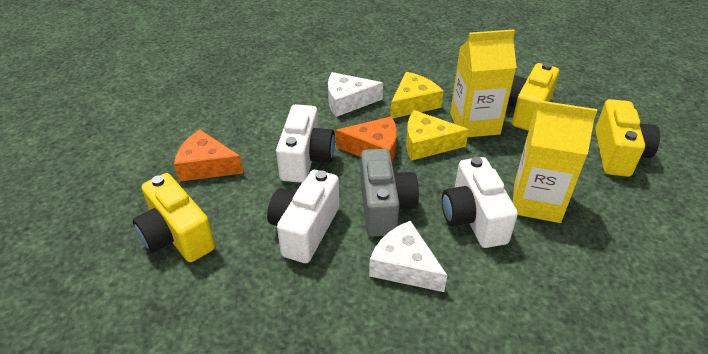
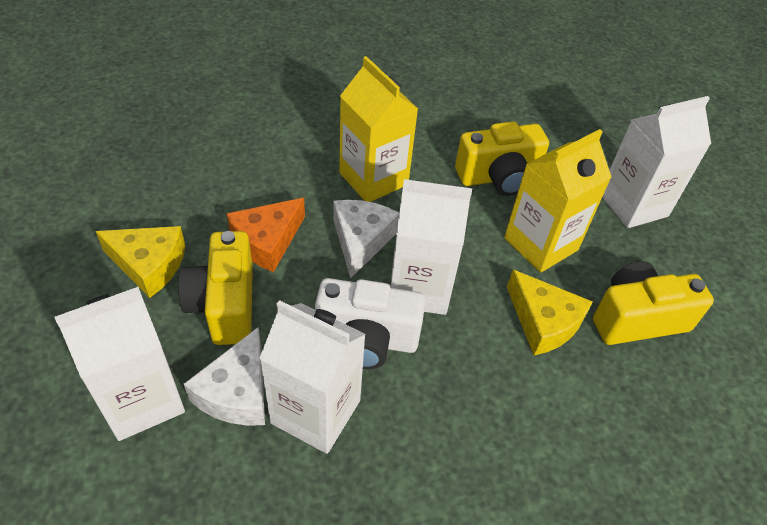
grey camera: [360,149,419,237] = 1 -> none = 0
orange cheese: [174,130,243,182] [335,116,397,162] = 2 -> [227,198,305,272] = 1
white camera: [267,170,339,263] [276,104,335,183] [442,157,518,248] = 3 -> [315,278,426,369] = 1
white carton: none = 0 -> [55,287,185,441] [259,300,366,454] [390,179,472,315] [602,96,711,228] = 4

